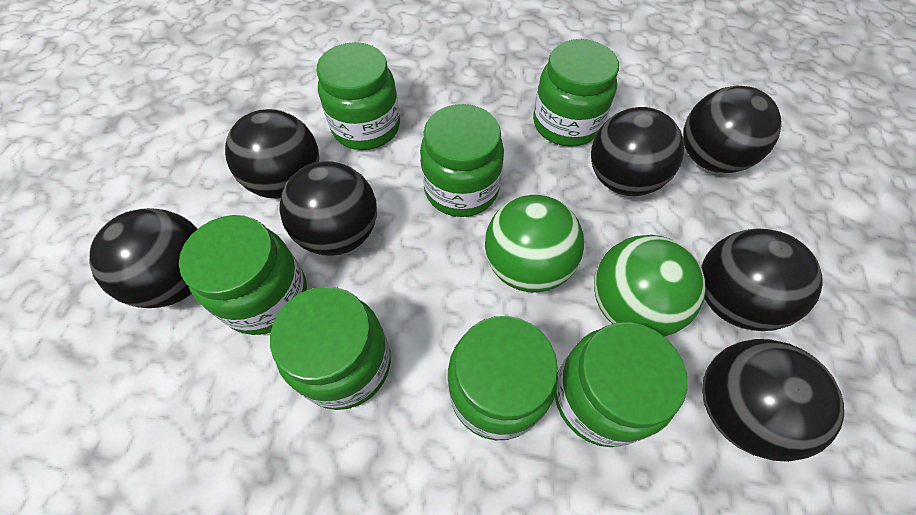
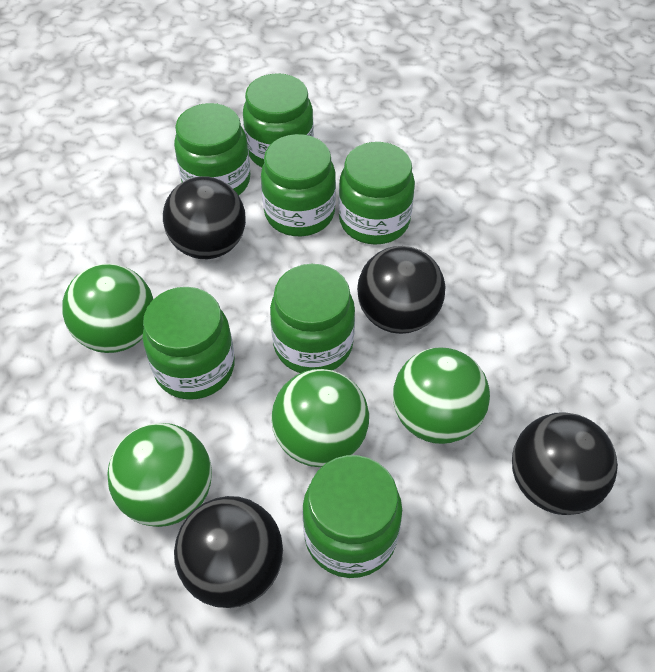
black ball: [89,208,198,308] [225,109,319,199] [279,161,377,256] [591,107,684,196] [683,86,782,173] [701,228,823,331] [702,339,844,462] = 7 -> [163,176,246,259] [174,496,283,608] [357,246,445,334] [512,412,618,515] = 4
green ball: [485,195,584,293] [594,235,706,337] = 2 -> [63,264,153,353] [107,423,212,527] [272,369,369,467] [393,347,490,444] = 4

